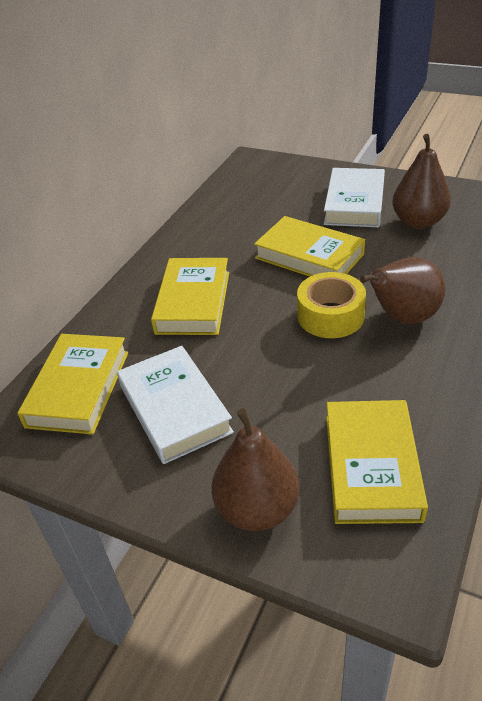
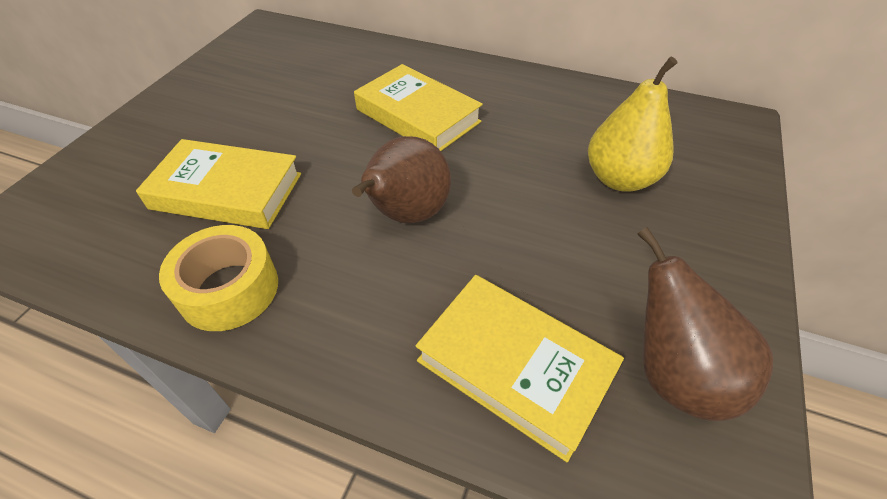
brown pear: [211,408,300,531] [360,257,446,324] [392,134,451,229] = 3 -> [352,136,451,223] [637,227,773,421] = 2
white book: [117,346,234,464] [324,168,385,227] = 2 -> none = 0
yellow book: [17,334,128,434] [151,258,229,335] [254,216,365,277] [326,400,428,524] = 4 -> [136,139,301,229] [354,64,483,151] [416,275,624,462] = 3
yellow pear: none = 0 -> [588,57,677,192] = 1

